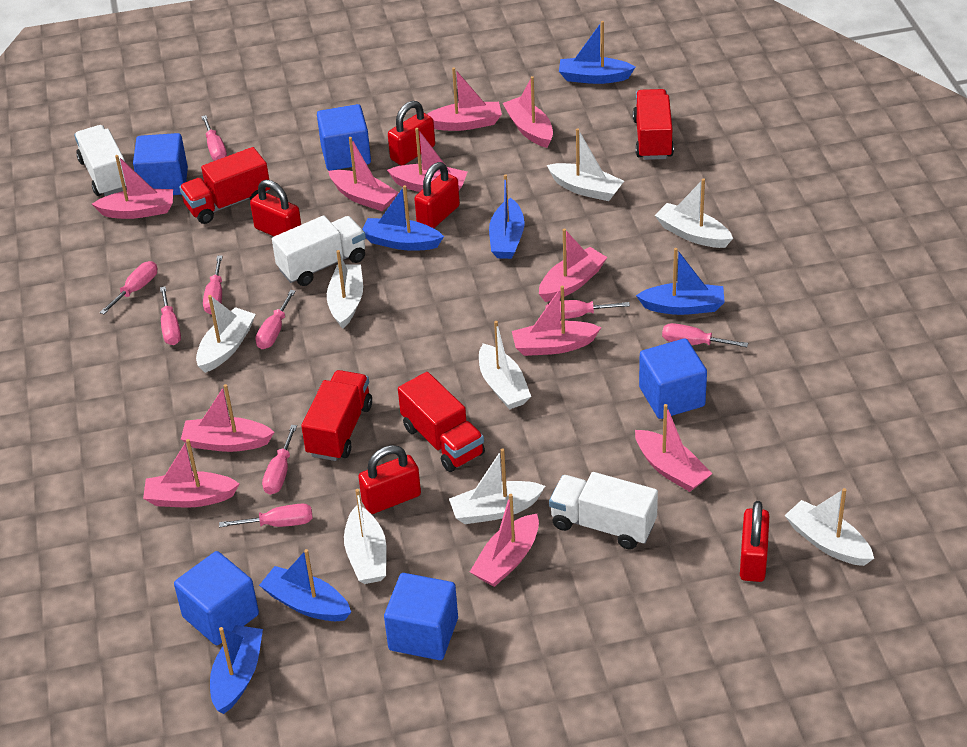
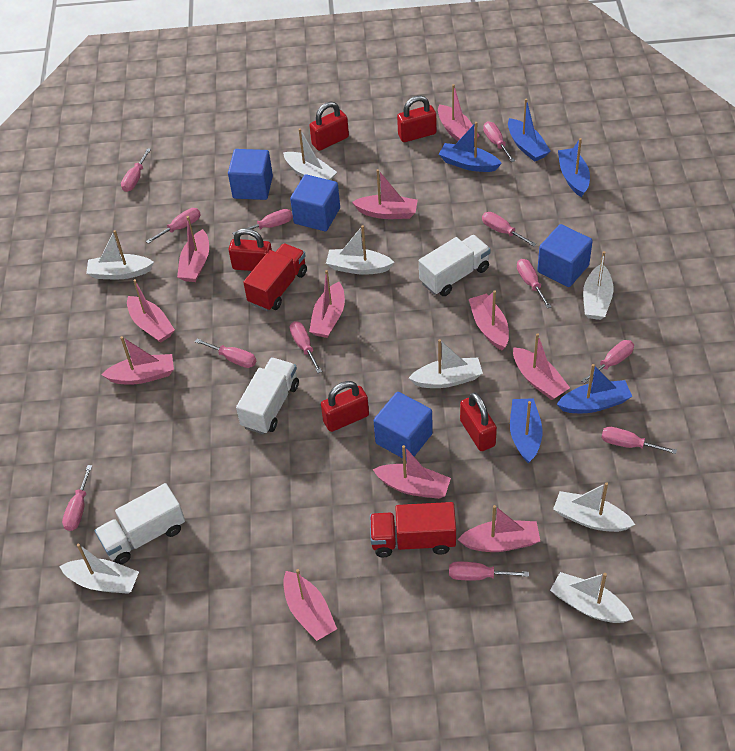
blue boat: [210,625,263,714] [259,549,351,621] [362,185,444,251] [489,174,525,259] [559,21,636,84] [636,248,725,315] = 6 -> [439,122,502,172] [508,99,551,162] [510,398,543,463] [557,364,633,413] [558,138,590,197] = 5
blue cube: [133,133,188,195] [174,551,259,645] [317,104,371,171] [384,573,458,660] [639,338,707,419] = 5 -> [228,149,273,200] [290,174,340,231] [374,392,433,461] [537,224,593,287] = 4
pink screwdriver: [100,261,157,315] [160,286,181,345] [201,115,227,161] [203,256,223,314] [219,504,313,527] [255,290,296,349] [262,425,297,495] [545,300,630,319] [662,323,748,347] = 9 -> [62,465,92,531] [121,148,151,192] [146,208,201,244] [195,338,256,368] [232,209,293,236] [290,321,322,373] [449,562,529,581] [482,212,536,247] [483,122,515,162] [517,259,551,309] [581,340,634,384] [601,427,677,454] = 12
red truck: [179,147,270,224] [301,370,372,461] [398,372,485,472] [633,89,674,160] = 4 -> [243,243,307,311] [370,502,456,557] = 2

